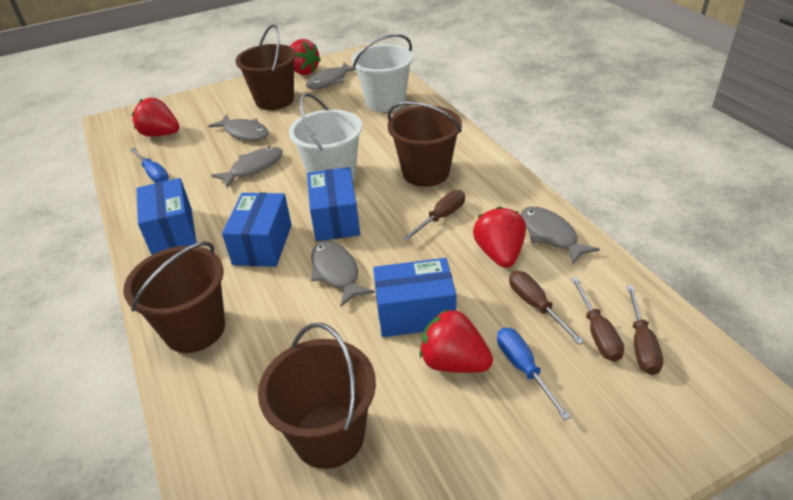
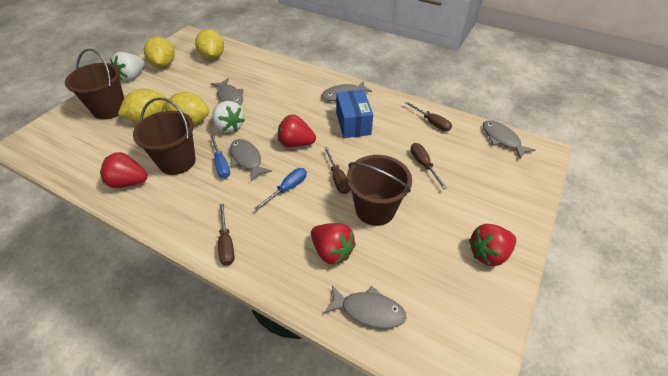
blue box: [136,178,196,255] [222,193,292,267] [307,167,360,241] [373,258,457,337] = 4 -> [336,90,373,138] = 1
brown bucket: [123,241,225,353] [235,24,296,110] [258,323,376,469] [388,101,462,187] = 4 -> [65,48,124,120] [133,97,196,175] [347,155,412,226] = 3
white bucket: [289,93,362,181] [351,34,413,112] = 2 -> none = 0
white strawberry: none = 0 -> [110,52,145,81] [212,101,245,133] = 2
yellow lemon: none = 0 -> [118,89,167,123] [144,37,175,68] [163,92,209,125] [195,29,224,60] = 4

